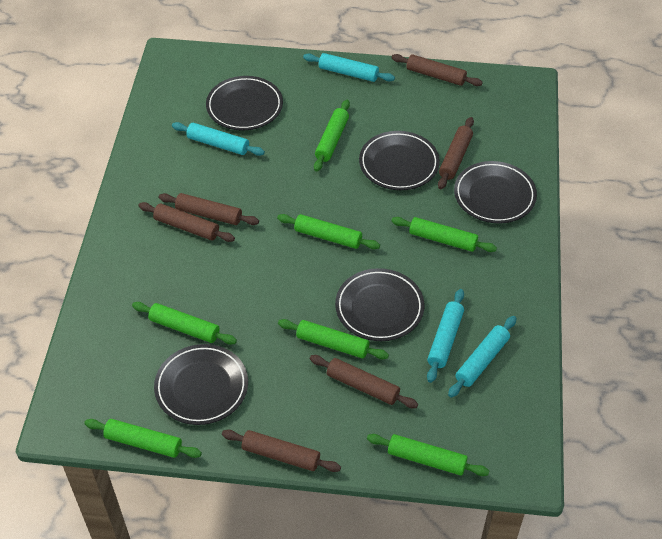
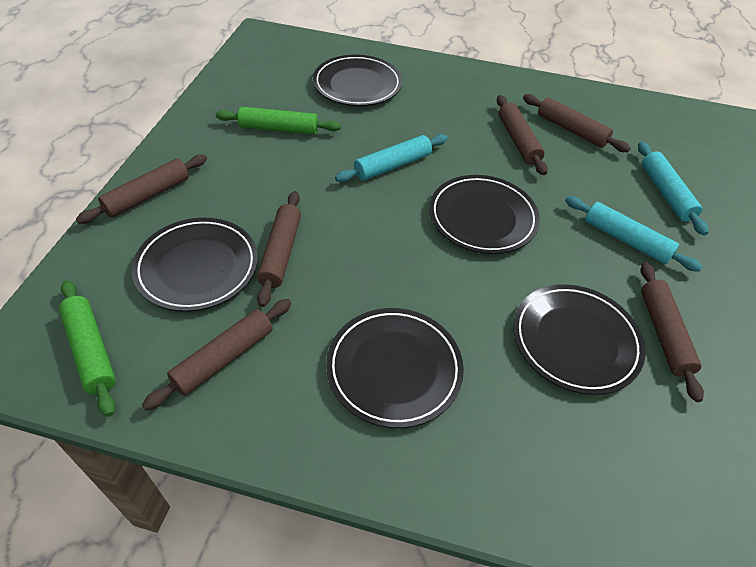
green rolling pin: [84,419,202,458] [132,302,237,345] [277,214,380,249] [278,319,389,359] [314,100,350,171] [367,434,489,476] [391,217,497,252] = 7 -> [59,280,116,417] [216,107,341,135] = 2
turquoise rolling pin: [172,122,265,156] [303,53,395,82] [427,289,464,383] [448,316,517,398] = 4 -> [335,134,448,182] [565,196,702,272] [638,142,709,236] = 3

